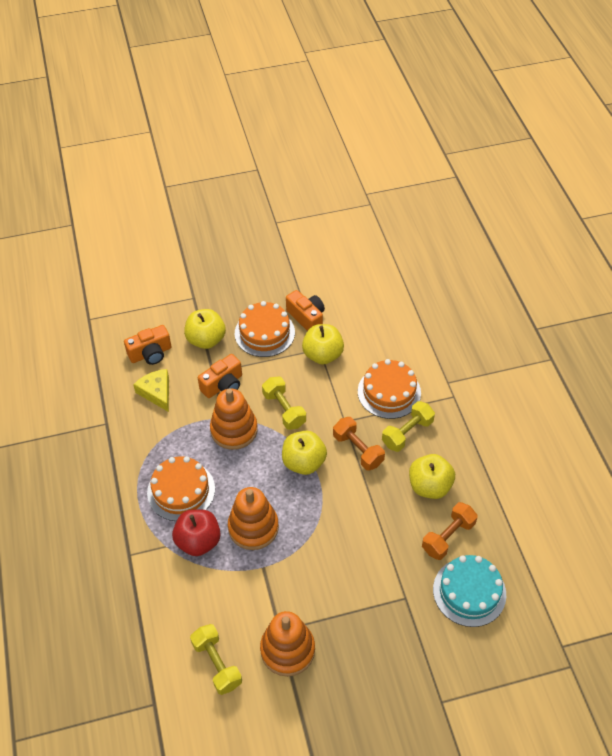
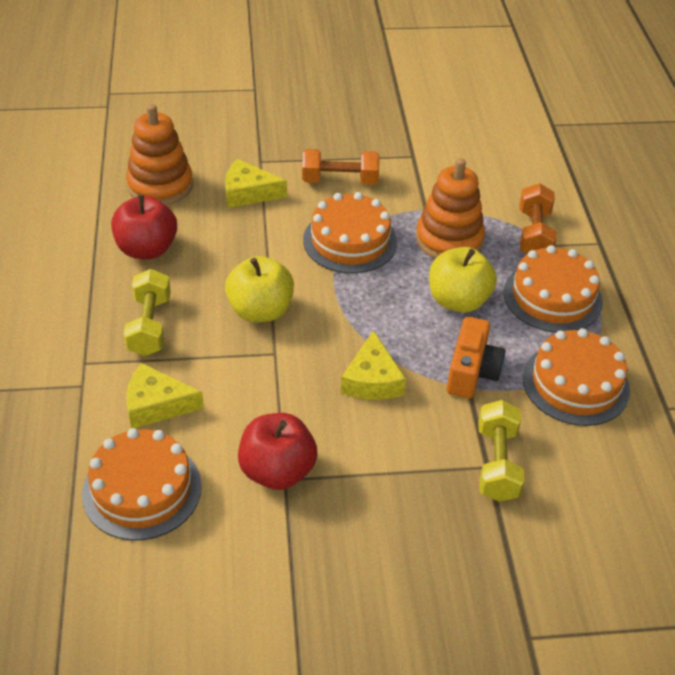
orange cake: [147,456,215,521] [235,301,295,357] [358,359,421,419] = 3 -> [82,428,202,540] [303,192,397,273] [504,245,603,333] [523,328,630,426] = 4
orange camera: [124,325,171,365] [198,354,242,398] [286,290,325,331] = 3 -> [447,317,506,399] = 1
orange stacking toy: [210,388,258,450] [228,487,279,550] [260,611,315,677] = 3 -> [126,104,193,205] [416,158,485,259] = 2
red apple: [172,509,221,556] = 1 -> [111,194,177,259] [238,413,317,490] = 2
turquoise cake: [433,555,506,627] = 1 -> none = 0
yellow apple: [184,309,226,349] [282,431,327,475] [302,324,344,365] [409,454,455,499] = 4 -> [225,256,294,323] [429,247,497,313] = 2
yellow cheese: [133,369,169,412] = 1 -> [126,363,204,428] [225,159,287,208] [341,330,406,400] = 3
yellow dumbbell: [190,624,242,695] [262,377,306,430] [382,401,435,452] = 3 -> [124,269,171,356] [478,400,524,502] = 2

